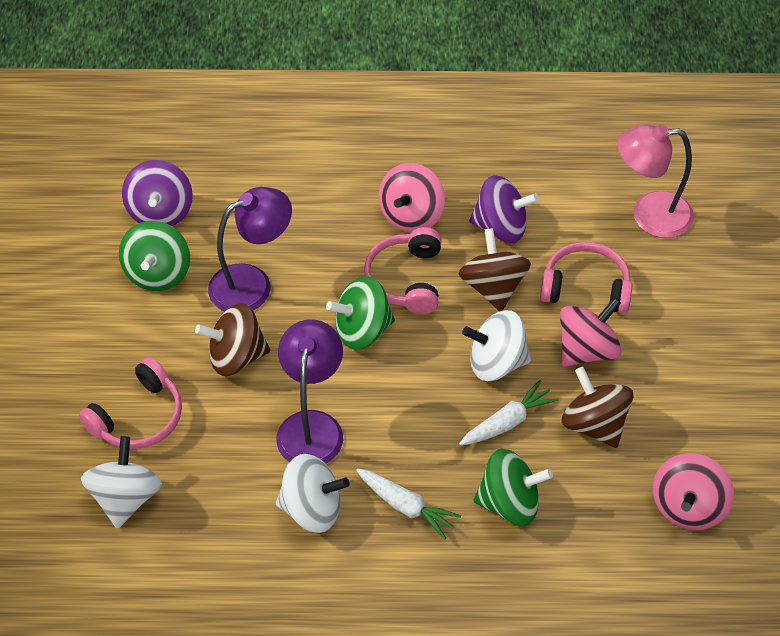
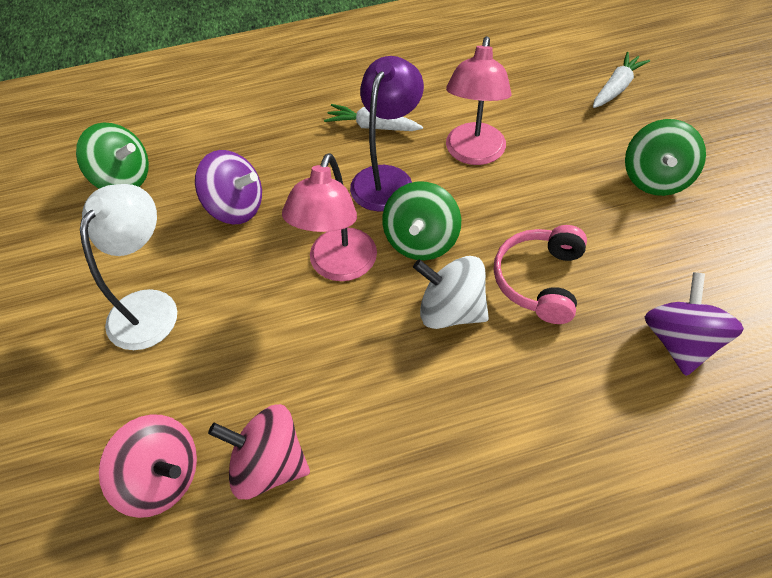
brown spinning top: [195,303,270,376] [459,228,531,311] [562,367,633,448] = 3 -> none = 0
pink headphones: [79,357,182,449] [364,227,441,314] [540,242,632,313] = 3 -> [494,225,587,324] = 1
pink lamp: [617,124,694,238] = 1 -> [282,153,377,281] [446,36,512,165] = 2
pink spinning top: [379,163,445,233] [560,297,622,367] [653,453,734,530] = 3 -> [99,414,197,518] [208,404,310,499] = 2
purple lamp: [208,187,292,311] [276,319,343,463] = 2 -> [350,56,424,211] = 1
white lamp: none = 0 -> [80,184,177,350] = 1
white spinning top: [81,436,162,529] [276,454,350,533] [462,310,531,381] = 3 -> [413,256,489,329] = 1

